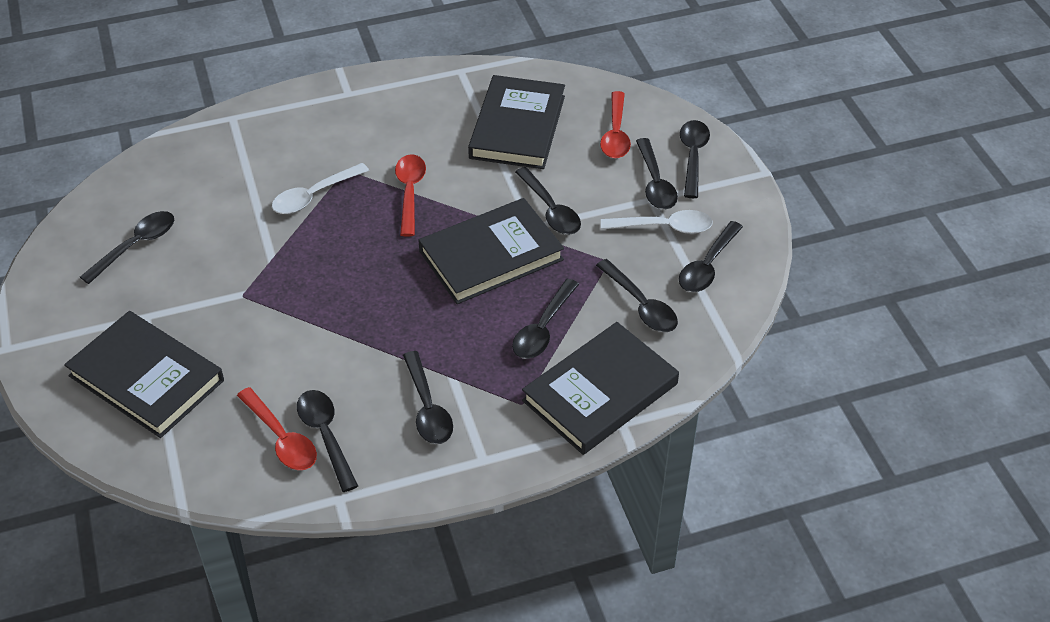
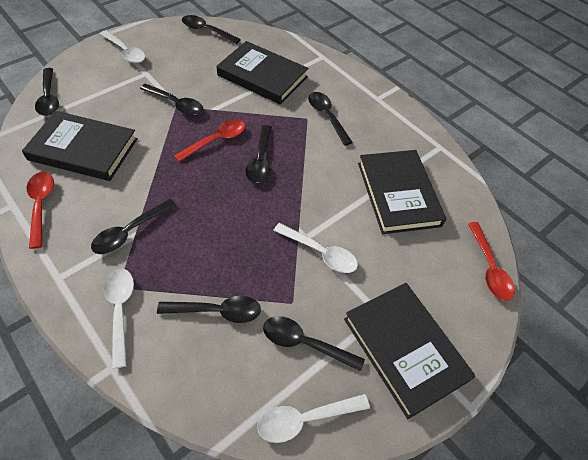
black spoon: [80,211,174,284] [297,390,358,492] [403,351,453,444] [512,279,579,359] [515,167,581,235] [596,259,678,332] [636,138,678,209] [679,221,743,292] [680,120,710,198] = 9 -> [35,68,59,116] [91,199,177,254] [140,83,203,116] [157,296,261,323] [182,15,241,44] [245,125,272,183] [263,316,365,372] [308,92,353,146] = 8
white spoon: [272,163,369,214] [601,210,713,234] = 2 -> [100,30,145,63] [104,269,134,369] [257,394,370,443] [273,223,358,273] = 4

